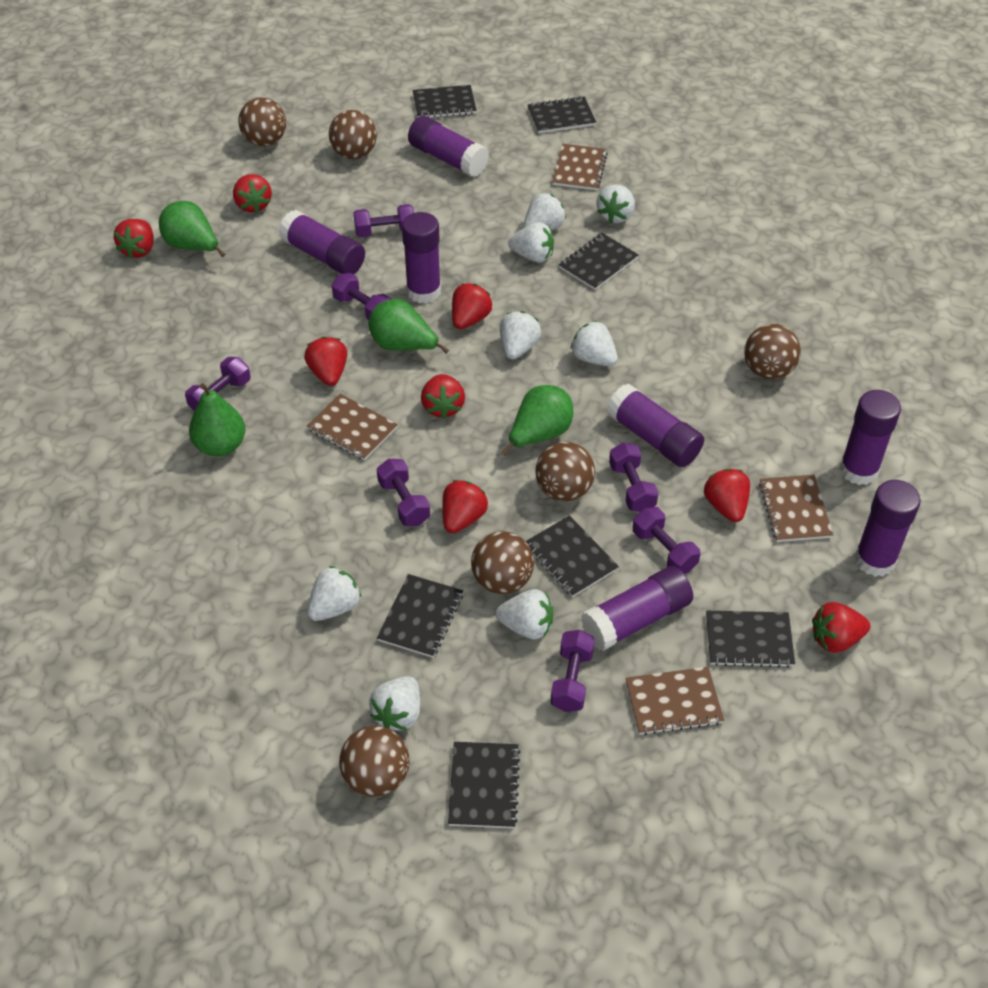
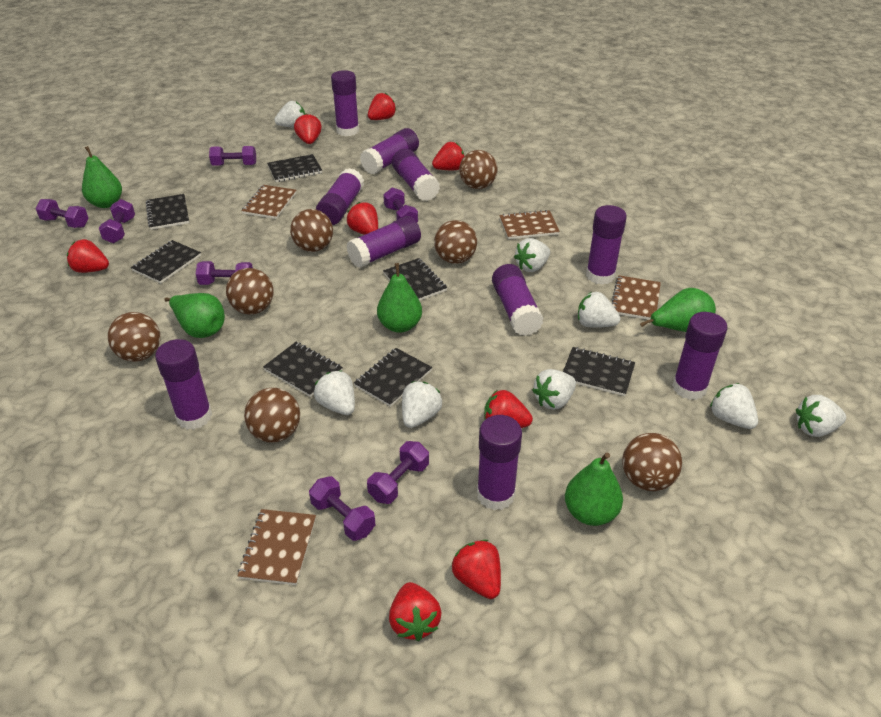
brown ball: [238,97,286,146] [329,110,377,159] [339,726,410,797] [471,531,534,594] [535,442,595,501] [744,324,801,379] = 6 -> [108,312,160,362] [226,268,273,314] [244,388,300,443] [290,209,333,252] [434,220,477,264] [459,150,498,189] [622,433,682,491] = 7
green pear: [159,201,225,257] [189,383,245,456] [368,299,449,354] [501,385,573,456] = 4 -> [82,146,122,208] [165,293,225,338] [377,263,422,333] [565,452,623,526] [640,288,716,332] = 5
purple glue stick: [279,210,365,274] [402,212,441,303] [408,116,489,177] [581,566,693,651] [606,384,704,467] [840,390,901,485] [854,480,921,577] = 7 -> [155,339,212,429] [316,168,364,225] [331,70,359,136] [346,216,421,268] [360,128,419,174] [392,148,440,201] [477,415,522,510] [492,264,543,336] [586,205,627,285] [672,312,727,400] = 10

